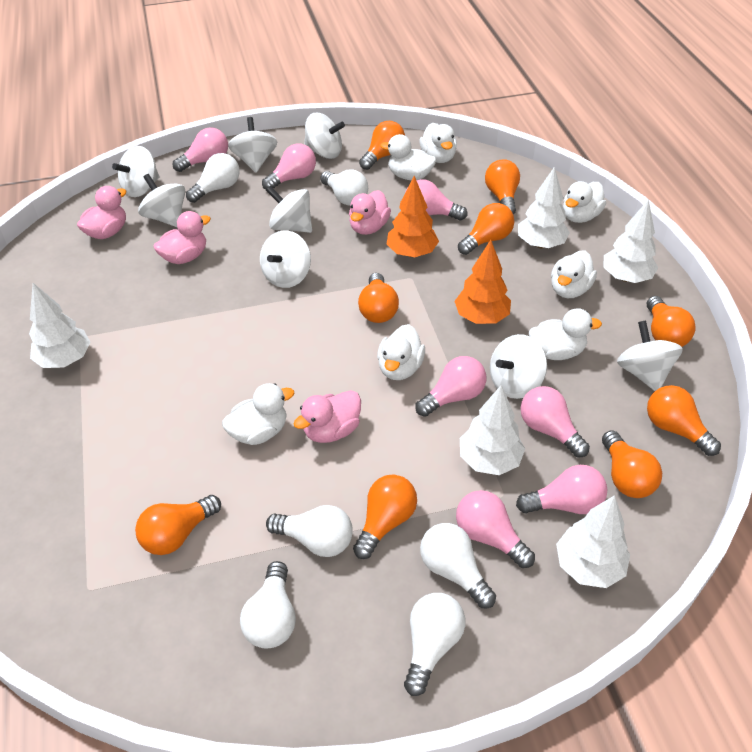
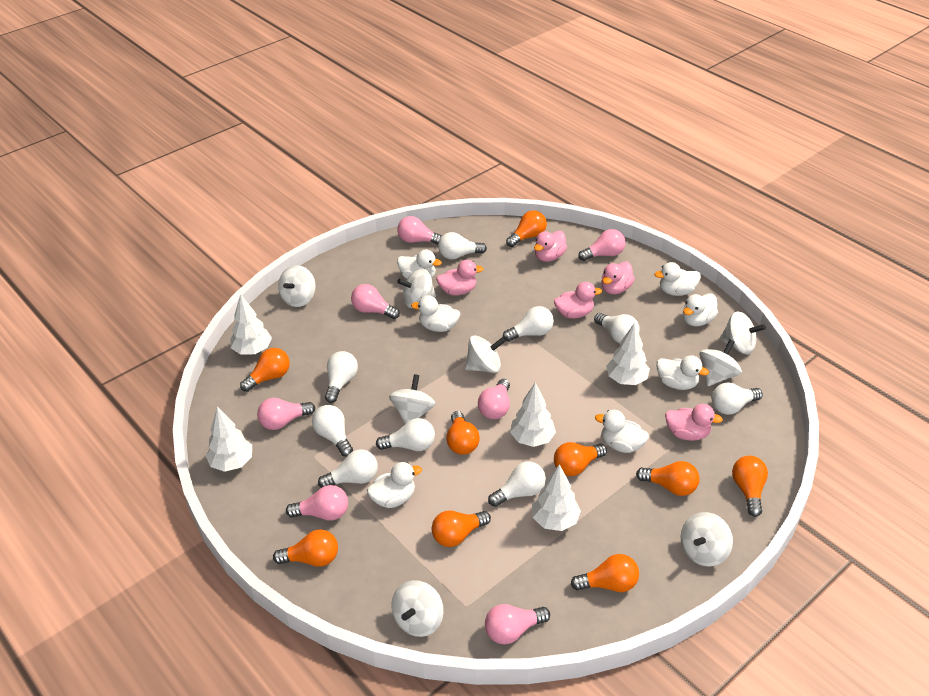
orange tree: [387,176,439,257] [454,240,511,324] = 2 -> none = 0
pink duck: [77,186,126,239] [153,211,211,264] [293,390,361,443] [349,190,391,235] = 4 -> [436,260,484,296] [534,231,567,262] [554,282,602,319] [601,262,635,294] [665,404,723,441] = 5
white light bulb: [186,153,240,203] [240,561,296,648] [266,505,353,557] [320,169,368,206] [404,593,465,696] [420,523,496,608] = 6 -> [312,405,353,457] [318,449,378,488] [325,351,358,403] [376,418,435,451] [438,232,487,260] [488,461,546,507] [503,306,554,342] [594,313,640,343] [712,383,763,415] = 9

